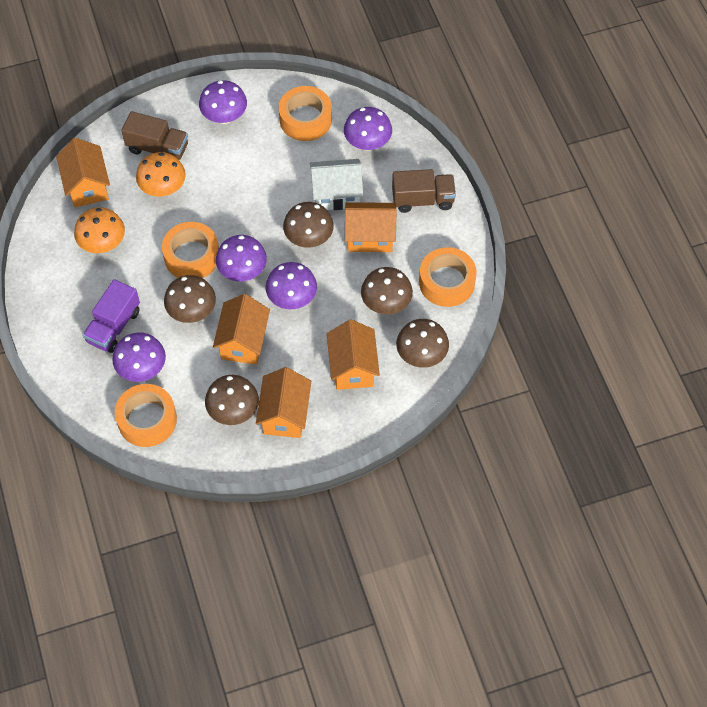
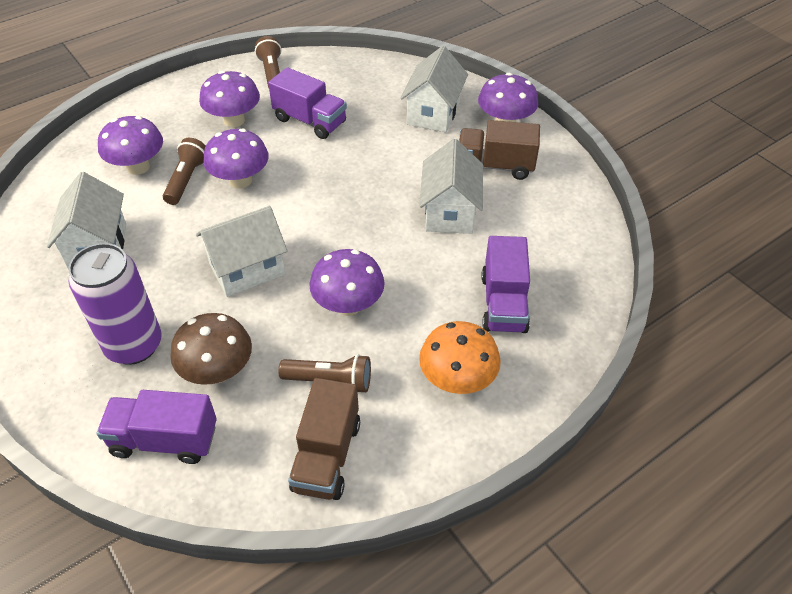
brown flashlight: none = 0 -> [163,138,206,205] [255,36,281,88] [278,354,371,392] = 3
brown mushroom: [164,275,216,323] [205,375,259,425] [283,202,334,248] [361,267,413,315] [396,319,449,368] = 5 -> [170,313,252,385] = 1
orange house: [56,138,110,207] [213,294,270,365] [256,367,311,438] [327,320,380,390] [345,202,396,252] = 5 -> none = 0
orange mushroom: [74,207,125,253] [136,152,186,197] = 2 -> [419,321,501,394] = 1
orange tape: [115,384,177,447] [162,222,219,278] [279,86,332,141] [419,247,477,307] = 4 -> none = 0
purple can: none = 0 -> [68,243,162,365] = 1
purple truck: [83,279,140,353] = 1 -> [97,390,217,464] [268,67,347,139] [481,236,530,333] = 3
white house: [310,159,363,210] = 1 -> [47,172,126,269] [196,206,288,297] [400,46,468,132] [419,139,483,234] = 4

